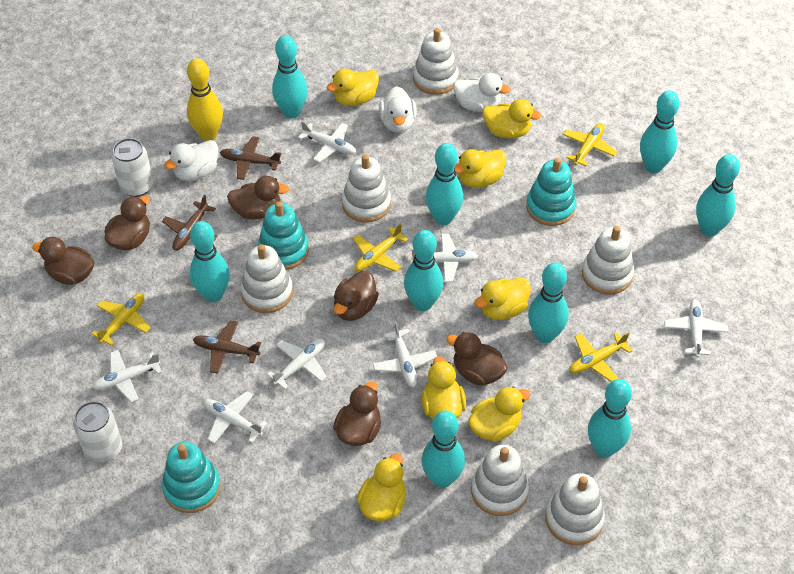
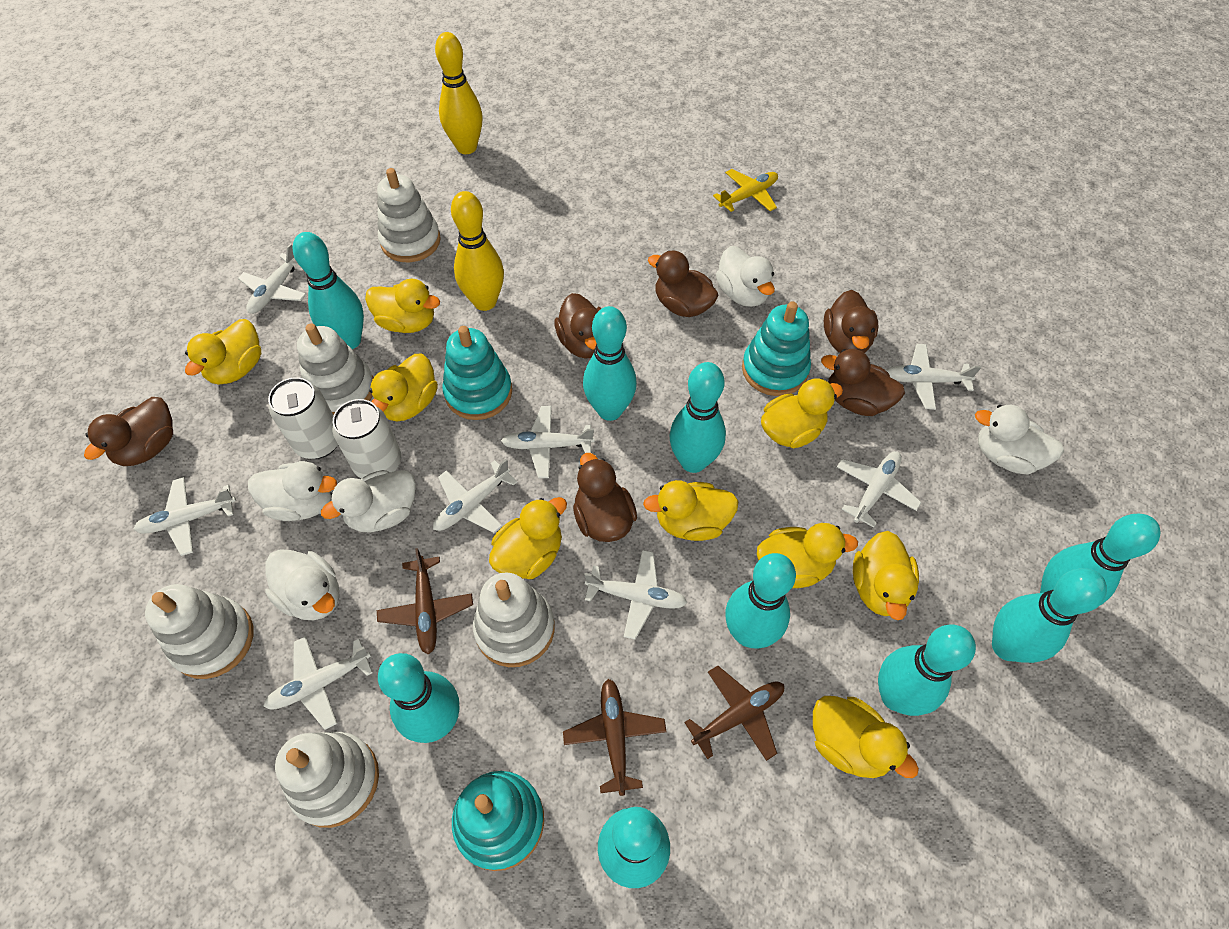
white duck: [164,140,218,181] [379,86,417,133] [453,73,511,112] = 3 -> [248,461,337,521] [265,549,340,621] [321,470,416,532] [716,246,775,307] [975,405,1064,474] = 5
white plane: [92,350,162,403] [203,391,268,444] [267,339,327,389] [298,121,356,162] [373,322,437,387] [411,233,478,282] [664,299,728,357] = 7 -> [133,477,236,556] [238,244,307,314] [263,636,373,730] [433,459,517,533] [501,406,594,478] [584,550,687,639] [837,451,922,528] [886,344,981,410] = 8
white stacking toy: [241,244,293,313] [342,154,391,223] [413,28,459,95] [471,445,529,516] [546,473,605,545] [582,226,634,295] = 6 -> [145,584,253,679] [275,732,379,828] [297,323,374,415] [377,168,441,262] [473,572,555,667] = 5
yellow bowling pin: [187,58,223,141] = 1 -> [435,32,482,154] [451,191,504,311] = 2
yellow duck: [326,69,379,106] [357,453,406,521] [421,356,466,419] [455,149,506,188] [468,386,530,442] [474,278,531,320] [483,99,541,139] = 7 -> [185,319,261,385] [365,279,440,333] [369,354,438,421] [489,497,567,579] [643,480,739,541] [757,523,858,588] [761,378,843,448] [813,696,919,778] [853,531,919,620] = 9
yellow plane: [92,293,151,346] [353,223,408,272] [563,123,617,167] [569,333,632,382] = 4 -> [713,169,778,212] = 1

